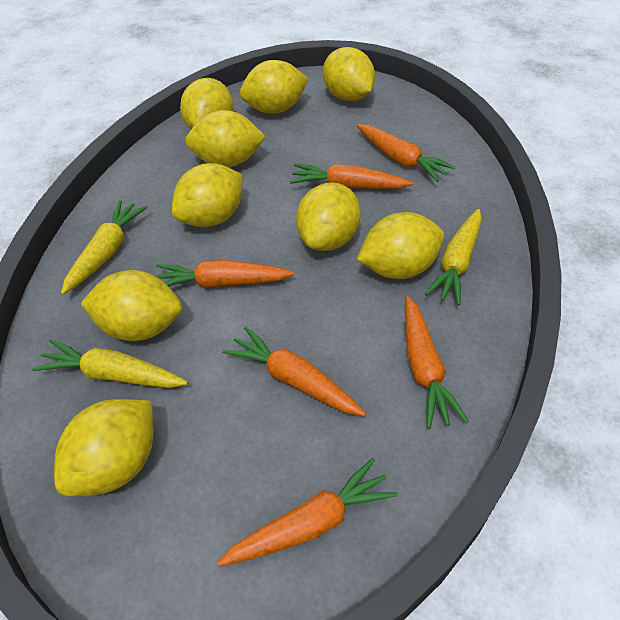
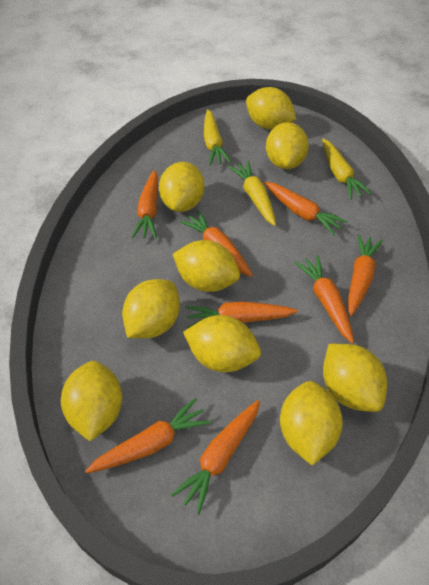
orange carrot: [156,260,294,289] [217,458,397,566] [223,326,366,416] [290,164,413,189] [357,124,455,182] [405,296,469,429] = 6 -> [85,398,211,473] [132,170,158,239] [171,400,260,515] [179,210,253,277] [185,301,298,329] [264,182,348,236] [294,255,354,344] [347,234,383,316] = 8

